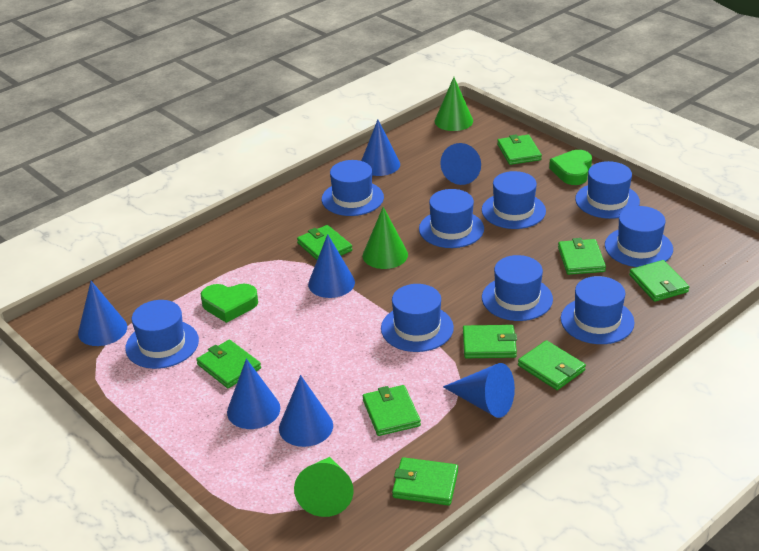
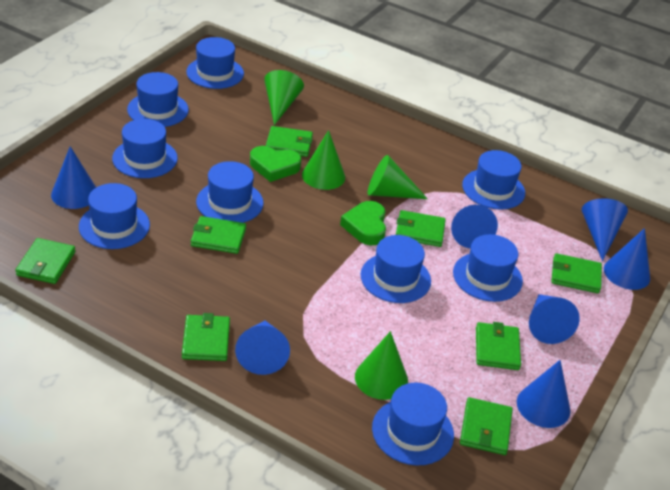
green cone: [294,457,354,517] [363,207,408,269] [435,77,473,131] = 3 -> [264,70,304,125] [302,130,345,190] [355,331,408,400] [368,155,428,199] = 4
green wallet: [196,340,261,388] [297,225,352,260] [363,385,421,436] [392,457,458,506] [463,325,517,358] [497,134,542,165] [518,340,586,390] [558,238,606,275] [629,260,689,302] = 9 -> [15,238,76,284] [182,313,230,361] [191,216,246,254] [266,126,313,157] [396,210,446,247] [460,397,513,455] [476,322,521,370] [551,253,602,293] = 8

